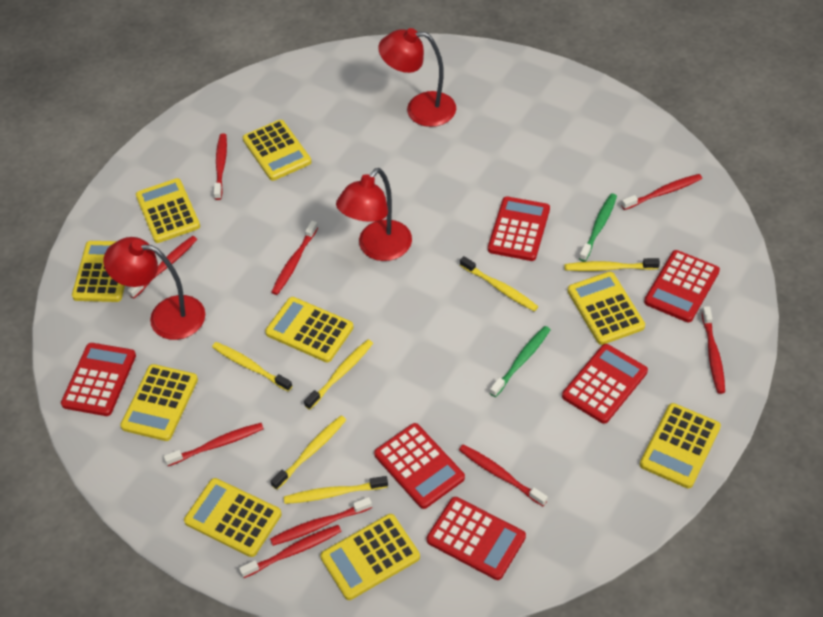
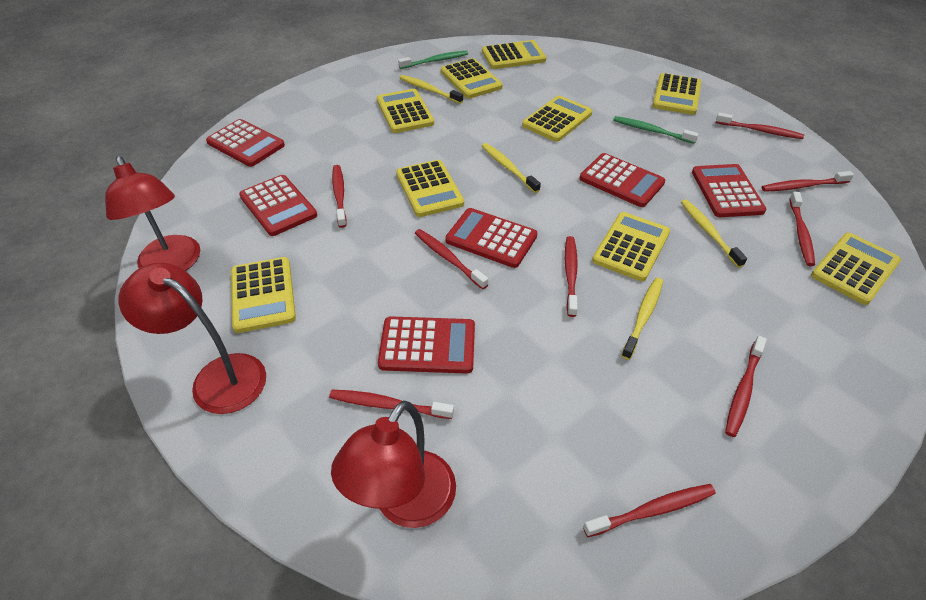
yellow toothbrush: [212,342,292,391] [271,416,346,490] [284,476,388,504] [304,339,373,410] [460,256,538,312] [564,258,660,271] = 6 -> [400,75,463,104] [482,143,541,193] [621,278,663,360] [681,199,747,268] = 4

